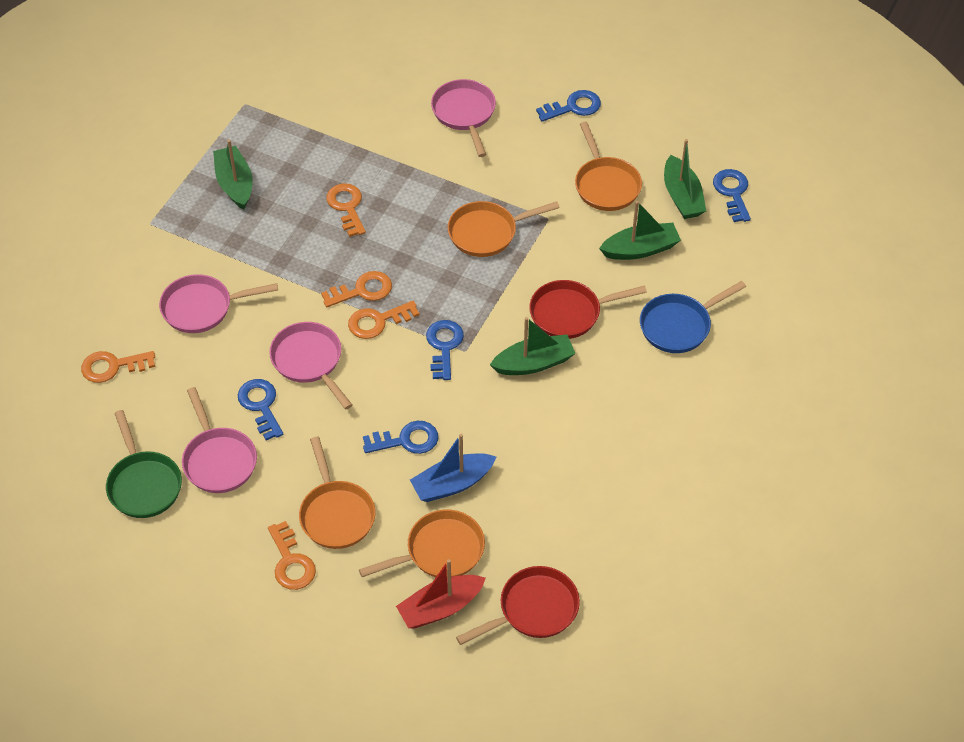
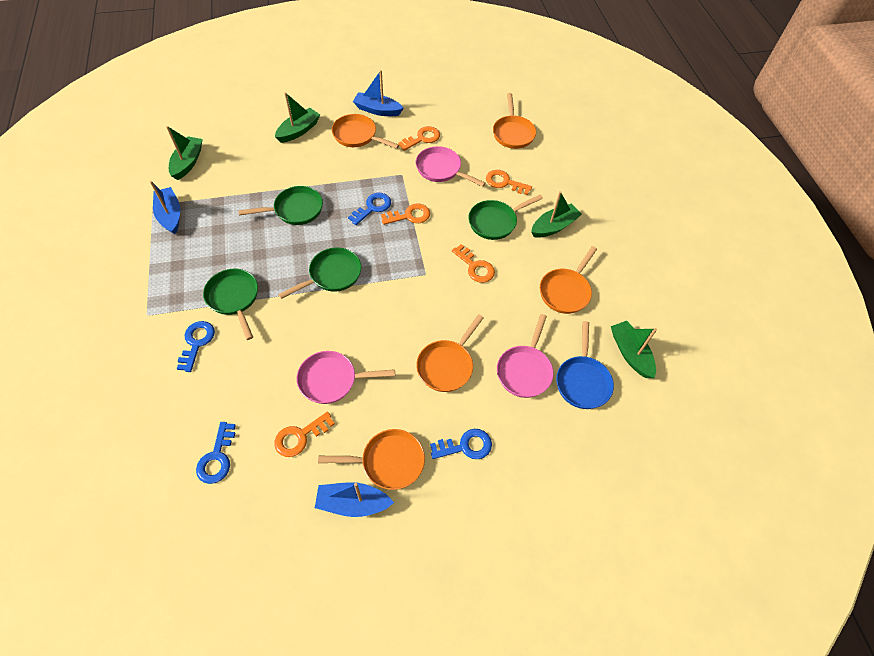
blue boat: [410,434,496,502] = 1 -> [150,181,180,234] [315,482,394,517] [353,70,404,116] = 3
blue key: [238,379,283,440] [363,421,439,454] [426,320,464,380] [536,90,601,122] [713,169,751,222] = 5 -> [177,321,215,372] [196,422,236,484] [348,193,391,225] [430,429,492,459] = 4
green pan: [106,410,182,518] = 1 -> [203,269,258,340] [238,186,323,225] [278,247,361,299] [468,195,543,240] = 4
orange pan: [299,437,375,549] [359,510,485,577] [448,201,560,257] [575,122,642,211] = 4 -> [318,429,425,490] [332,114,399,149] [416,314,484,392] [493,93,536,149] [540,246,597,314] = 5
pink pan: [159,274,278,333] [182,387,257,493] [269,322,352,409] [431,79,496,157] = 4 -> [297,351,395,404] [416,146,486,187] [497,314,554,398] = 3
red boat: [396,559,486,629] = 1 -> none = 0
red pan: [456,566,580,645] [529,280,647,339] = 2 -> none = 0

